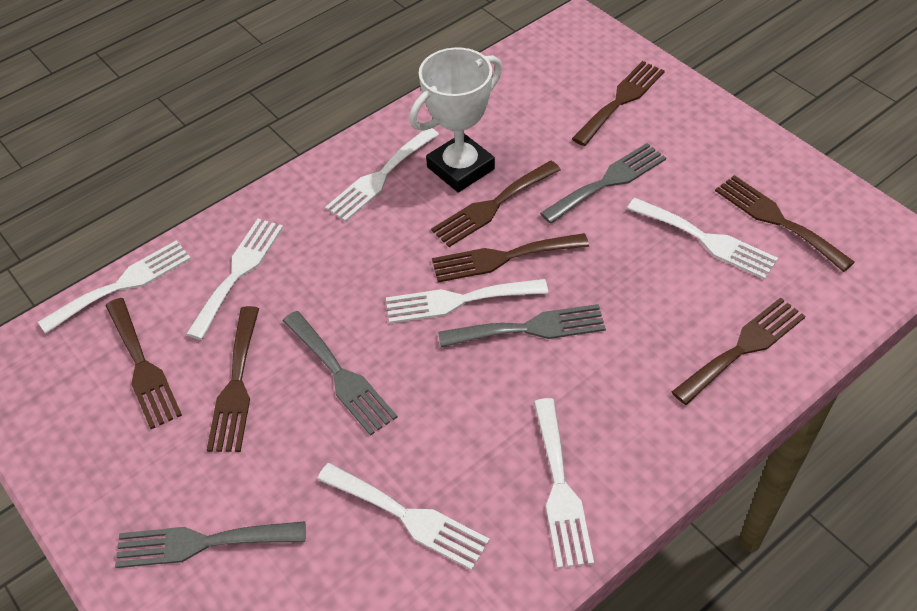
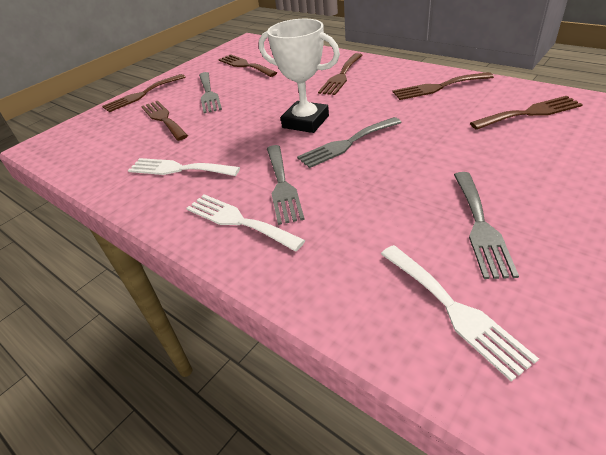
brown fork: [106,298,182,429] [207,306,259,452] [431,161,561,247] [432,233,589,282] [572,61,665,146] [672,297,806,405] [715,175,855,272] = 7 -> [102,74,185,112] [141,101,188,141] [218,54,277,77] [318,53,363,95] [393,72,494,100] [470,96,583,130] = 6
white fork: [38,240,191,334] [186,219,283,340] [317,463,490,570] [325,128,439,222] [386,279,548,324] [534,398,594,568] [627,198,778,280] = 7 -> [128,158,240,176] [186,194,305,251] [381,245,539,382] = 3

